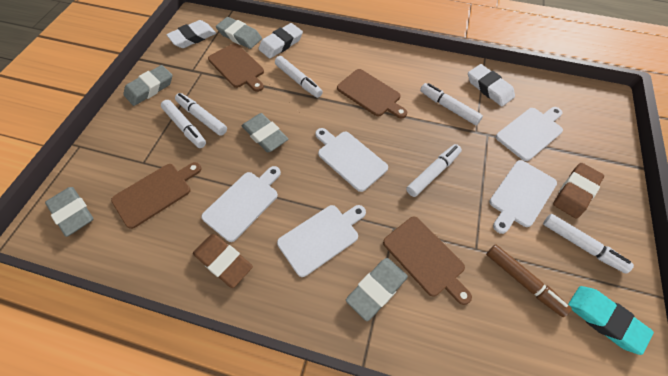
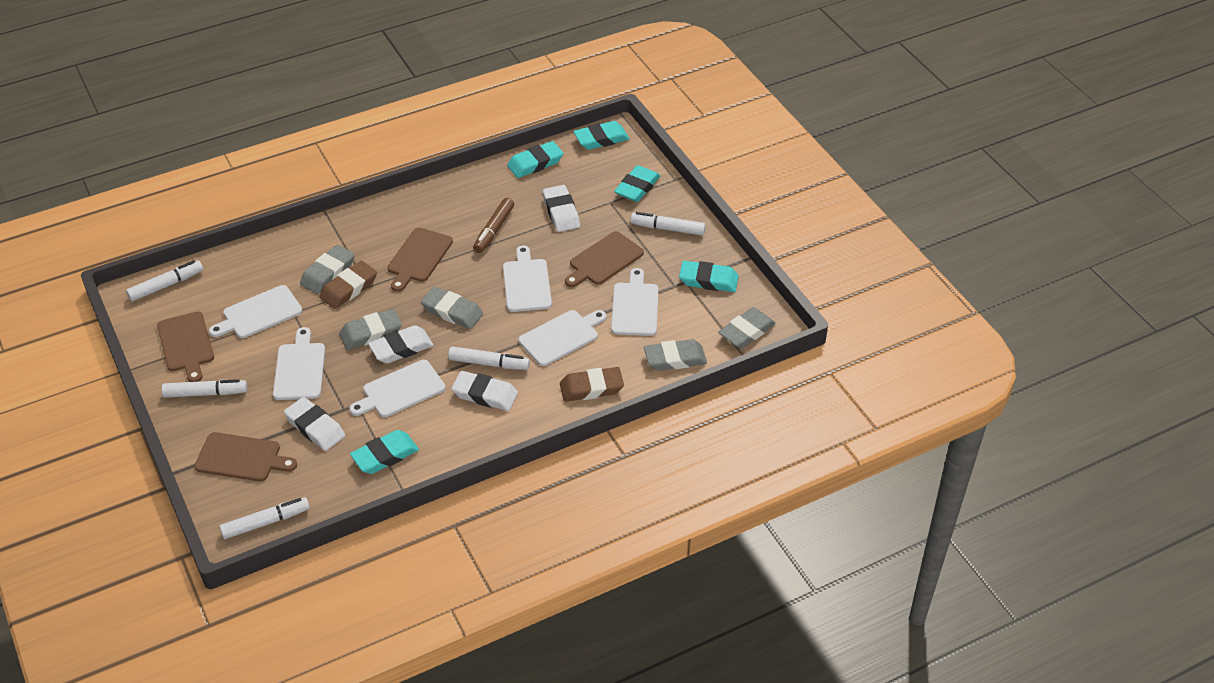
turquoise eraser: [568,286,654,355] = 1 -> [350,430,419,474] [507,141,564,178] [574,121,629,150] [614,165,660,202] [679,261,739,292] = 5
white cutting board: [201,166,281,242] [277,205,366,277] [315,128,388,192] [489,160,557,234] [496,107,563,161] = 5 -> [209,285,302,338] [273,327,325,400] [349,360,446,417] [503,246,552,312] [519,310,606,366] [611,268,658,336] = 6
white eraser: [166,20,216,48] [258,23,303,58] [468,64,515,106] = 3 -> [284,397,345,451] [368,325,433,363] [451,371,518,411] [543,185,580,232] = 4
white marker: [161,100,206,148] [175,93,227,136] [275,56,323,98] [406,144,462,197] [420,83,483,125] [543,214,634,274] = 6 -> [126,260,203,301] [161,379,247,398] [219,497,310,539] [448,346,530,370] [630,212,706,236] = 5

